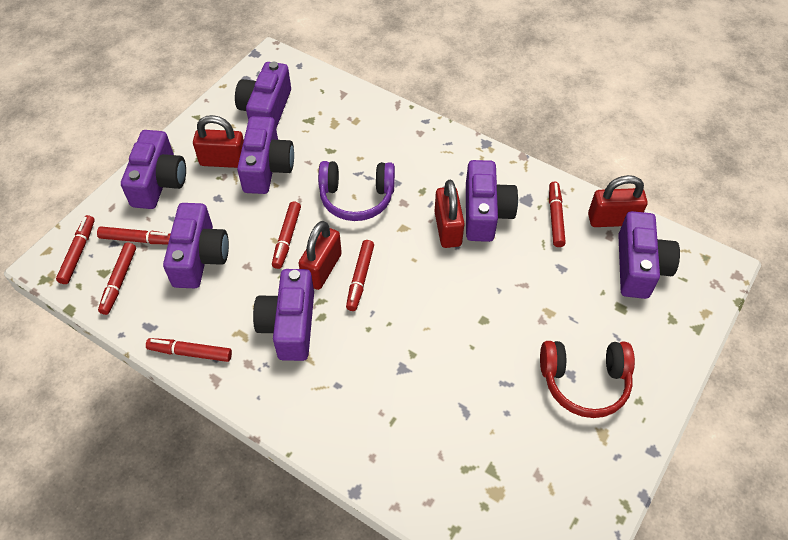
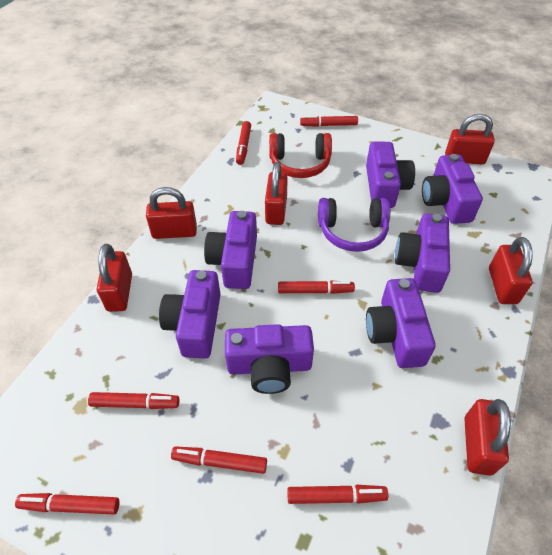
red padlock: [193,115,244,168] [298,221,342,290] [434,180,465,248] [588,175,648,227] = 4 -> [97,244,132,312] [146,187,197,239] [265,162,288,225] [445,114,495,165] [464,399,511,476] [489,237,533,304] = 6

